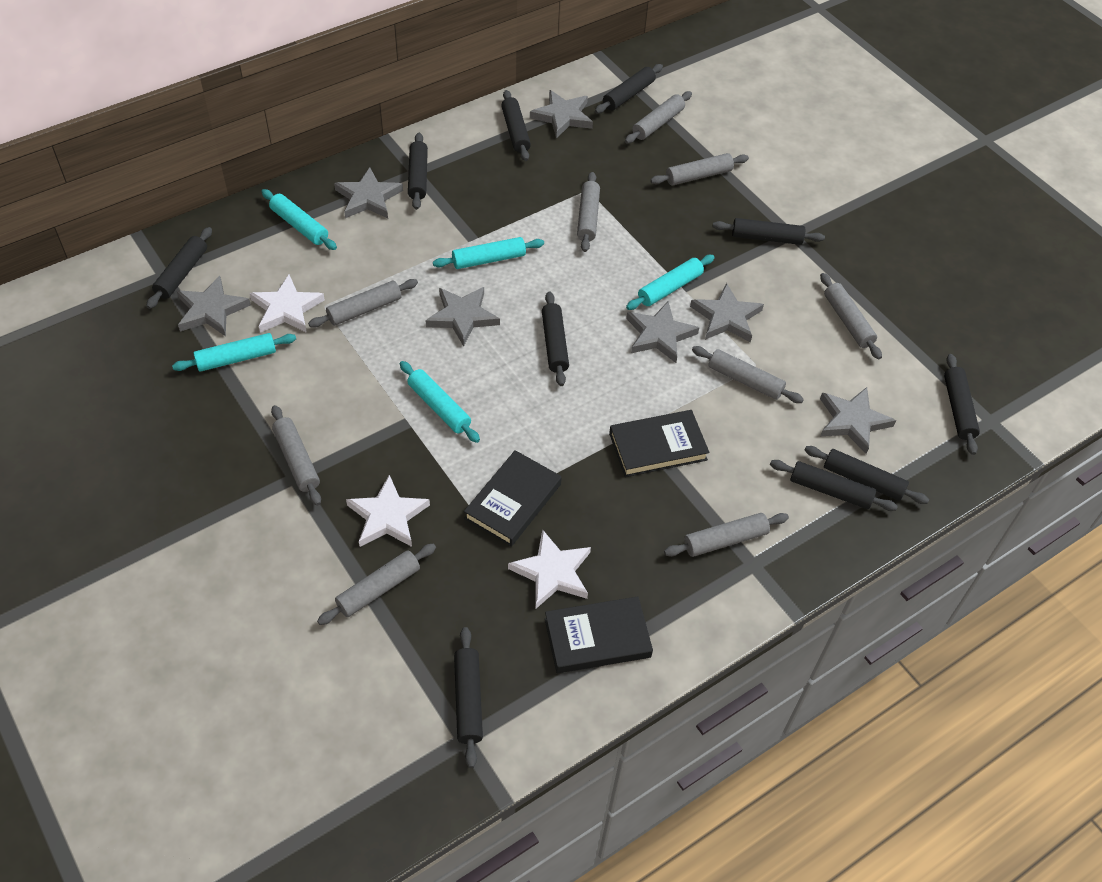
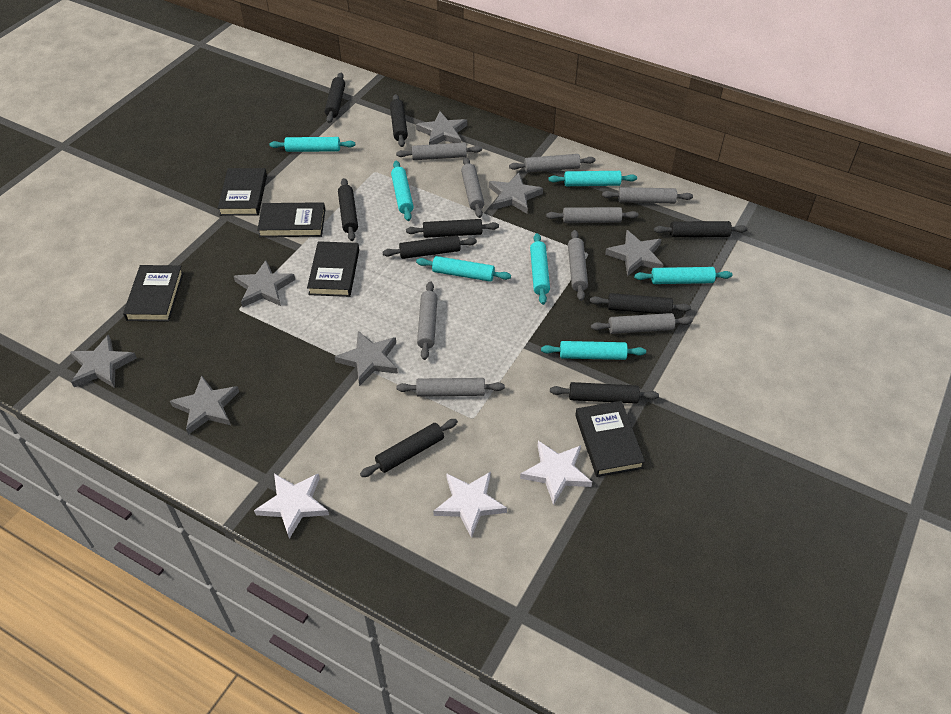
black book: [464,450,562,546] [545,596,653,673] [609,410,710,477] = 3 -> [123,265,184,322] [218,168,267,216] [257,202,325,237] [307,241,359,297] [575,401,645,477] = 5
black rolling pin: [146,227,212,309] [408,133,428,210] [454,627,483,768] [501,90,531,161] [542,292,569,386] [595,64,663,114] [713,218,825,245] [770,460,898,511] [805,446,929,504] [944,354,980,455] = 10 -> [325,73,345,123] [338,178,358,241] [360,419,458,477] [383,235,477,259] [390,94,408,147] [406,219,499,238] [550,382,659,404] [590,293,691,314] [654,221,748,237] = 9
turquoise rolling pin: [172,333,296,372] [261,189,337,250] [400,361,480,443] [433,237,544,269] [626,255,715,310] = 5 -> [269,137,355,152] [391,161,414,221] [416,256,511,282] [530,233,550,305] [541,341,646,360] [548,171,637,186] [634,267,732,284] = 7

